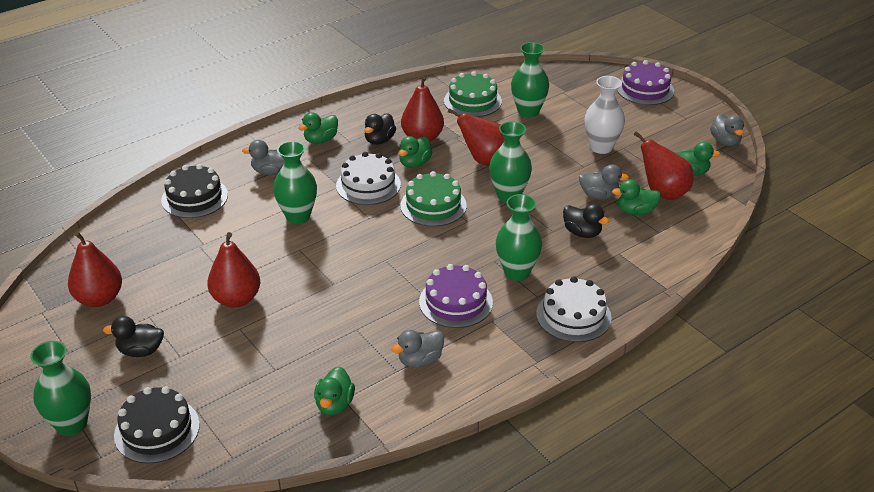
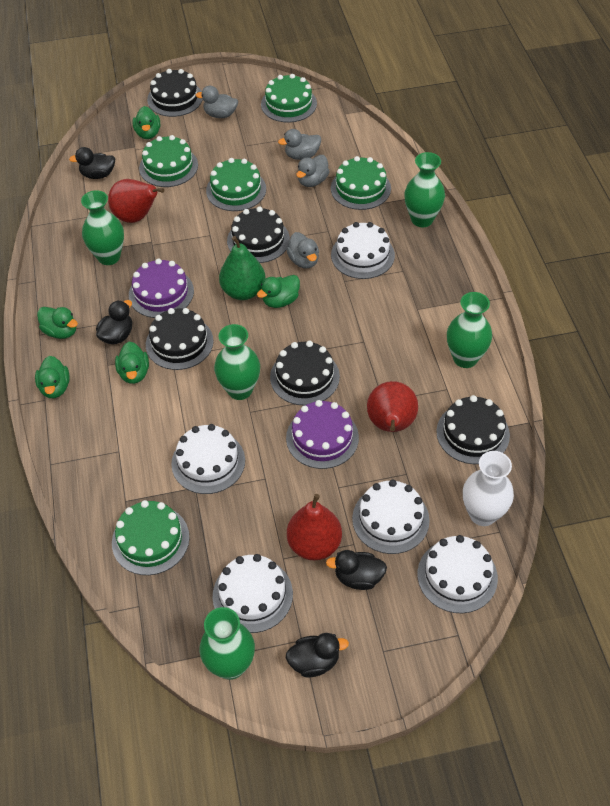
black cake: [114,386,200,464] [161,164,228,218] = 2 -> [146,308,214,370] [147,69,203,117] [227,206,290,263] [270,341,340,405] [436,395,510,464] = 5
black duck: [103,316,164,357] [364,113,396,145] [563,204,609,238] = 3 -> [69,147,115,179] [96,300,132,344] [286,633,349,677] [326,550,387,590] = 4
green cake: [400,171,467,226] [444,71,502,117] = 2 -> [112,500,189,575] [139,135,198,187] [206,158,266,211] [261,74,317,123] [331,156,391,210] = 5
green pear: none = 0 -> [219,236,266,300] = 1
red pear: [68,232,122,307] [207,232,260,308] [401,76,444,142] [448,108,505,166] [634,131,694,200] = 5 -> [108,179,164,223] [287,494,342,560] [367,381,418,432] = 3
white cake: [336,152,401,205] [536,276,612,342] = 2 -> [171,424,245,494] [213,554,293,633] [331,222,395,279] [352,479,430,554] [417,535,498,613] = 5

